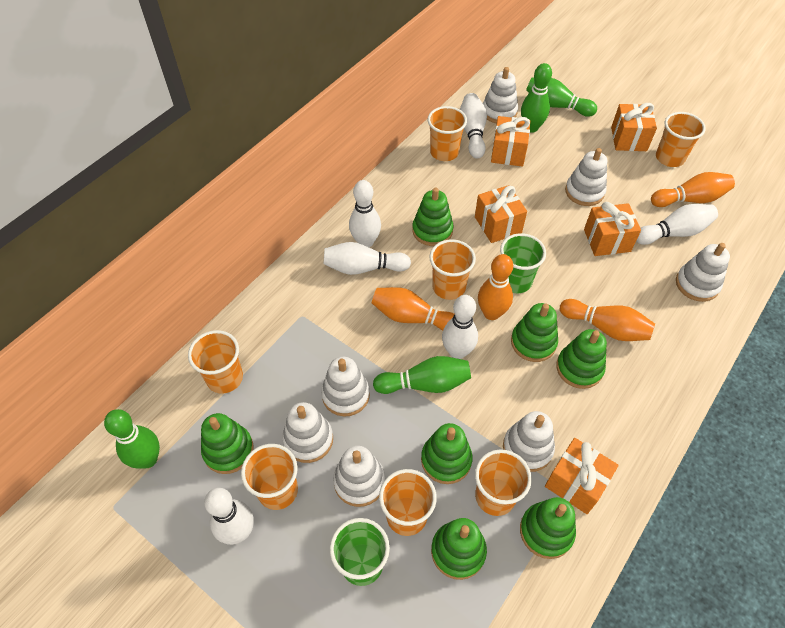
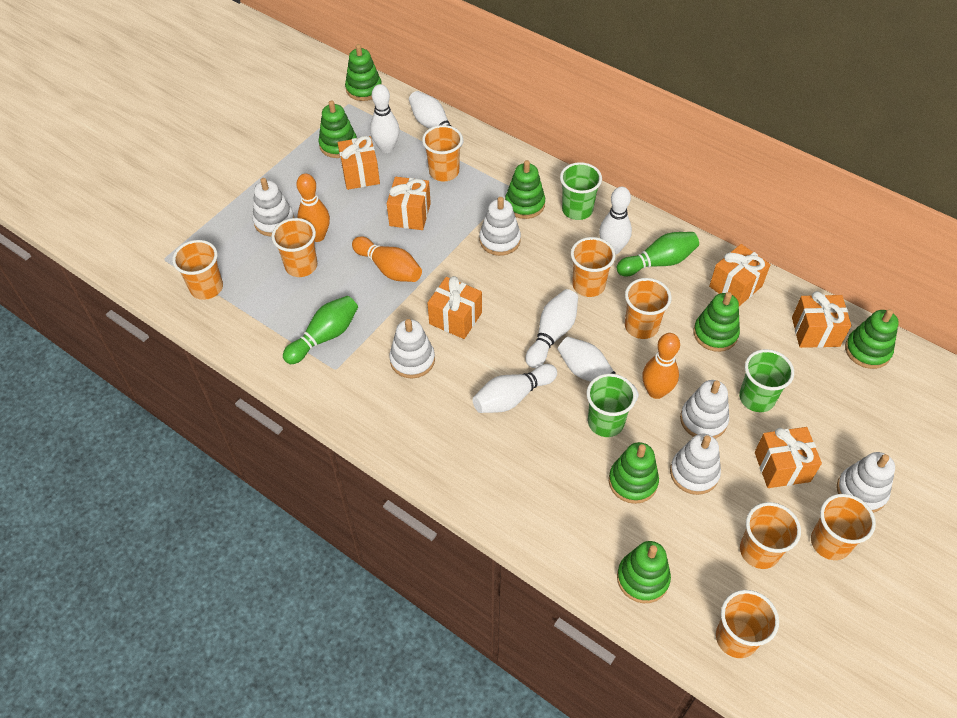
green bowling pin: [104,409,160,469] [373,356,471,394] [521,63,552,133] [526,77,597,117] = 4 -> [283,296,358,364] [616,232,699,276] = 2
green cup: [330,518,390,586] [500,233,546,293] = 2 -> [560,162,602,220] [587,374,636,437] [739,349,794,412] = 3
orange bowling pin: [372,287,455,331] [478,254,513,320] [560,299,655,341] [651,172,735,207] = 4 -> [296,174,330,242] [352,236,422,282] [642,333,680,399] = 3
orange cup: [188,330,243,394] [241,444,298,510] [379,469,437,536] [428,106,467,161] [430,239,476,300] [475,449,532,516] [656,112,706,167] = 7 -> [172,240,223,300] [272,218,317,277] [422,125,463,181] [571,237,616,297] [625,278,672,339] [716,590,779,658] [740,502,801,569] [811,494,876,560] = 8
orange gift: [475,185,527,243] [491,116,530,167] [545,438,619,514] [584,202,641,256] [611,103,657,151] = 5 -> [338,136,380,190] [387,177,431,230] [427,276,482,339] [709,244,771,306] [755,427,822,488] [792,291,851,348] = 6
white stacking toy: [282,402,333,463] [321,357,370,417] [333,446,385,507] [483,67,518,123] [503,411,555,472] [565,148,607,206] [676,243,730,302] = 7 -> [253,178,294,236] [389,319,435,378] [479,197,521,256] [670,434,721,495] [680,380,729,439] [837,452,895,513] = 6

